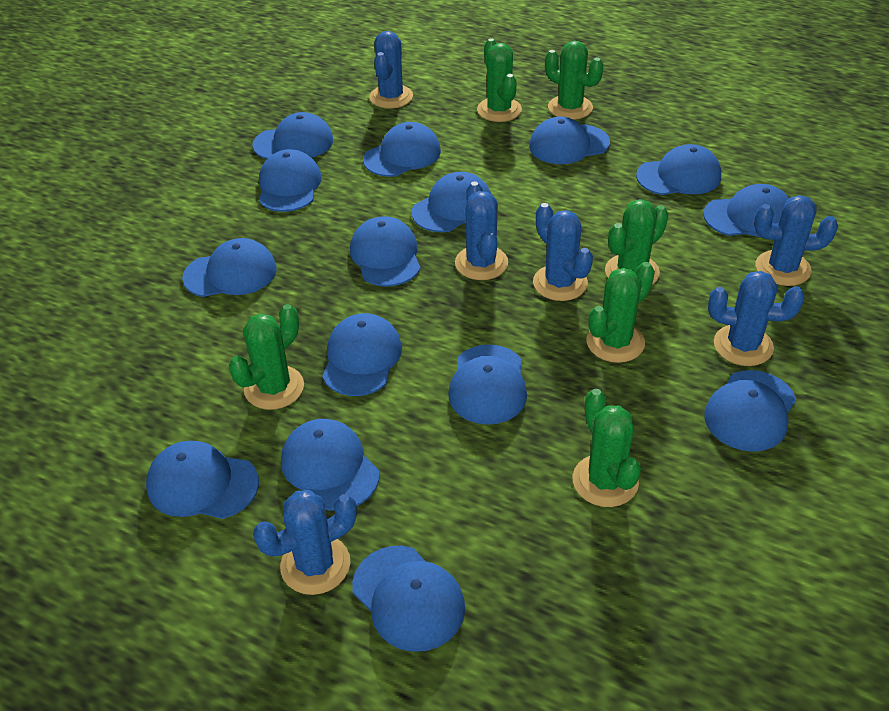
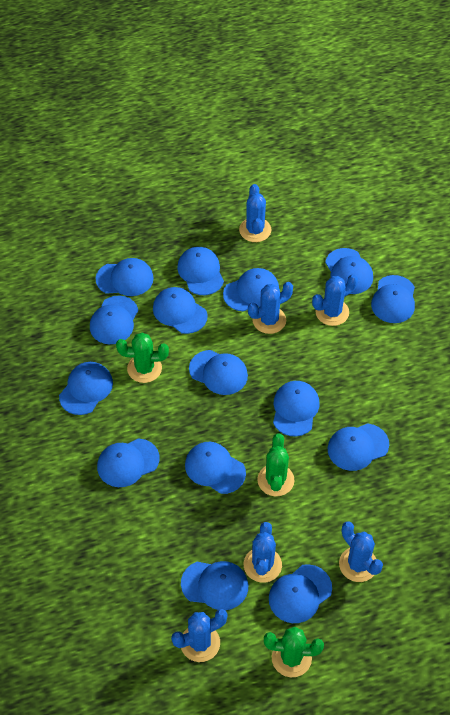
green cactus: [229,304,304,410] [477,38,522,122] [545,41,603,120] [572,389,641,507] [586,262,655,363] [605,199,669,285] = 6 -> [116,333,169,383] [257,433,295,496] [264,627,324,677] = 3

